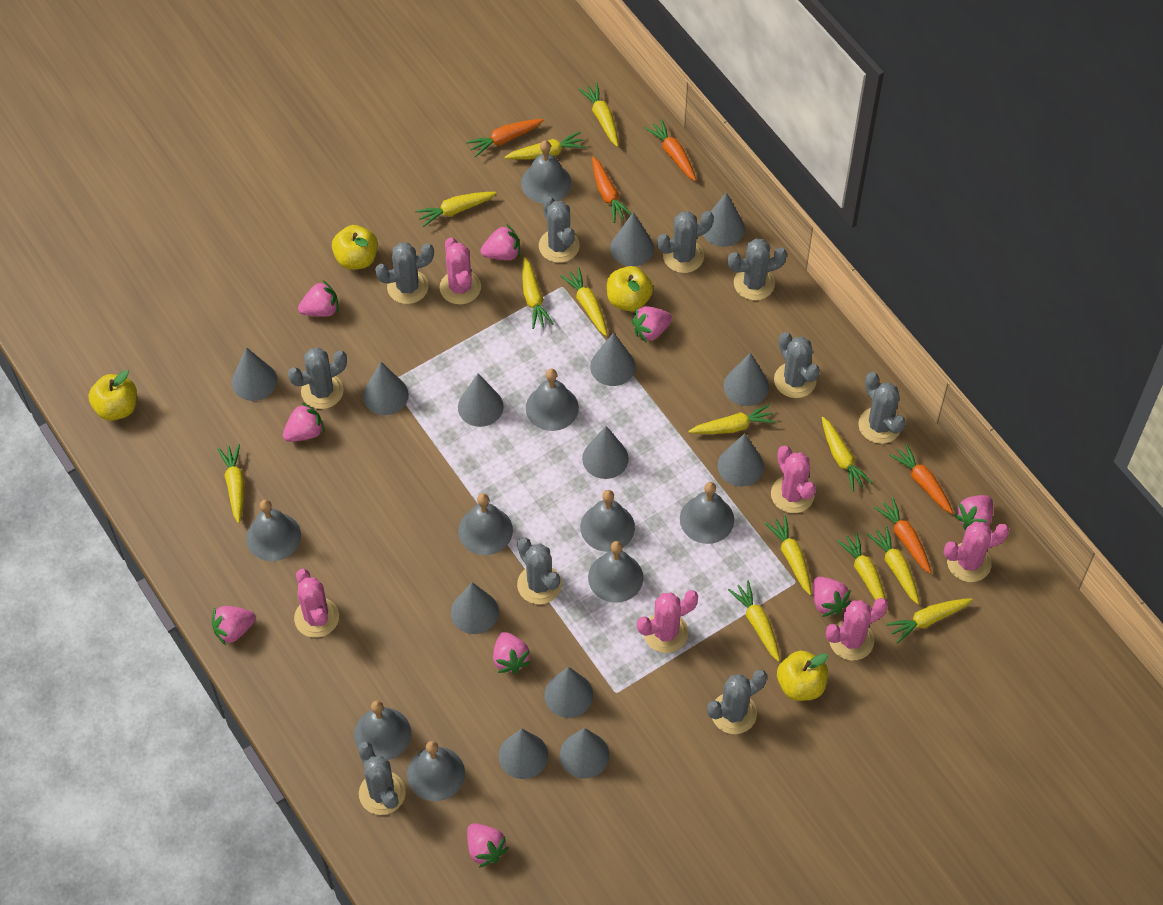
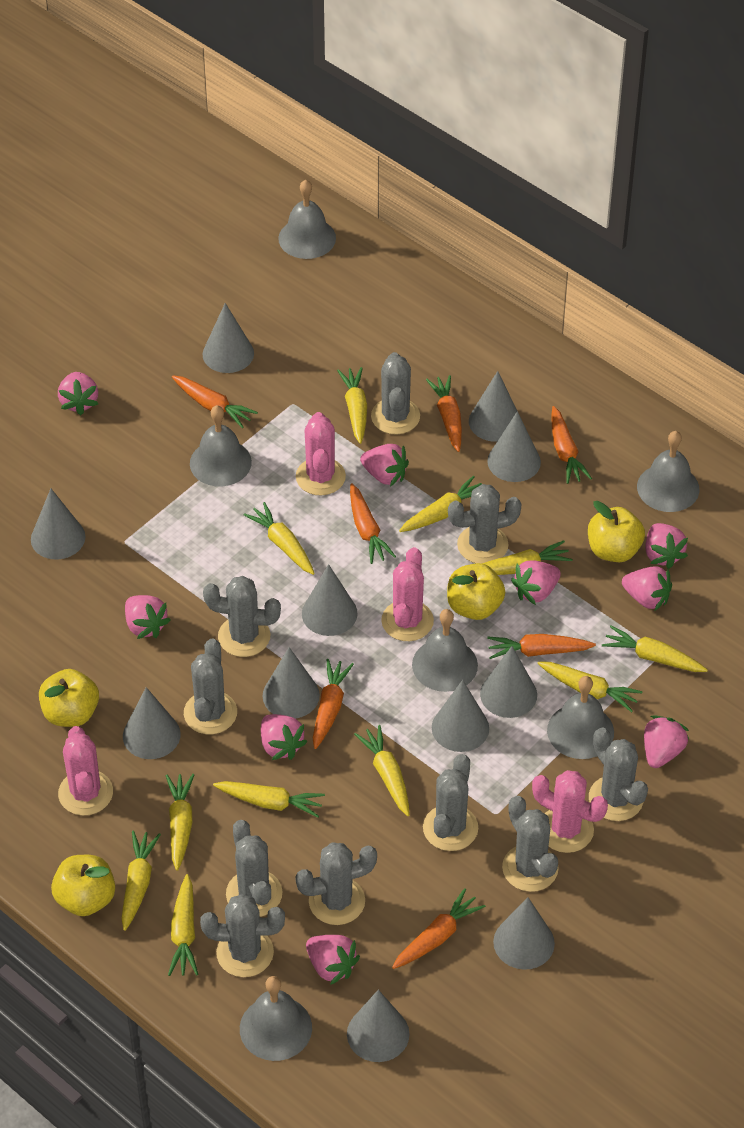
grey bell: [246,499,301,561] [354,700,411,760] [407,741,465,801] [458,493,513,555] [521,140,571,203] [526,369,579,431] [580,490,635,552] [588,541,643,603] [680,482,734,544] = 9 -> [190,405,252,486] [240,976,312,1061] [278,180,336,259] [412,609,478,692] [547,676,614,759] [637,431,699,512] = 6
grey cone: [232,347,277,401] [363,362,409,415] [451,582,499,634] [458,373,504,427] [499,729,548,779] [544,667,593,718] [560,728,609,778] [582,426,629,479] [590,332,635,386] [610,212,654,266] [703,192,745,247] [718,433,764,486] [724,352,769,406] = 13 -> [31,488,86,559] [123,687,180,759] [203,303,254,373] [262,647,320,719] [302,564,358,636] [347,990,410,1062] [432,680,489,752] [469,371,517,442] [480,646,537,718] [487,411,541,482] [493,897,555,970] = 11
orange carrot: [466,119,544,157] [592,157,631,223] [645,119,696,181] [874,497,931,574] [889,444,953,514] = 5 -> [172,375,258,428] [313,659,354,749] [350,483,396,564] [392,888,486,969] [426,375,462,452] [487,634,596,659] [551,406,592,484] = 7
pink cactus: [294,569,339,638] [440,238,481,304] [637,590,698,653] [771,446,816,513] [826,598,888,661] [944,521,1009,582] = 6 -> [58,726,113,816] [296,412,346,496] [381,547,434,641] [532,770,608,853] = 4
yellow carrot: [217,444,245,523] [416,192,497,227] [505,132,586,160] [522,257,554,329] [560,267,607,336] [578,83,618,147] [688,404,776,434] [728,581,780,662] [765,515,811,595] [822,417,872,492] [837,532,888,612] [866,525,919,604] [886,598,973,643] = 13 -> [121,830,161,931] [166,774,194,871] [168,874,198,976] [213,781,325,818] [243,502,315,575] [337,367,367,444] [354,725,410,816] [399,476,482,532] [482,540,572,575] [537,662,642,712] [602,626,708,672] = 11

